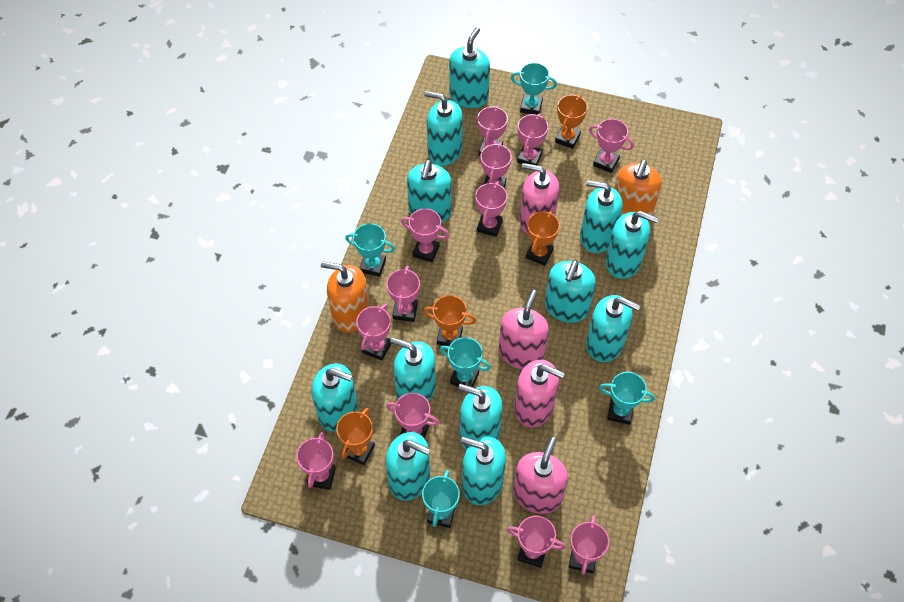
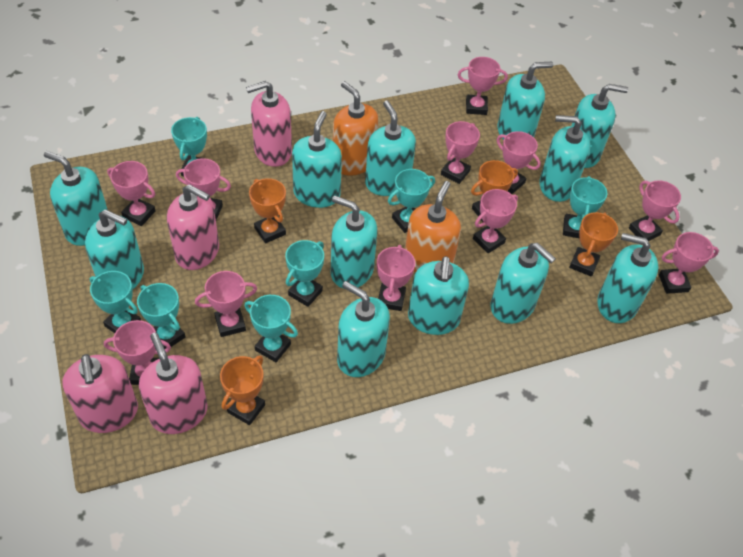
pink trophy: [296,432,336,490] [356,304,391,361] [386,266,420,322] [386,393,440,438] [401,208,450,262] [475,181,507,237] [477,105,508,156] [480,142,512,188] [507,516,565,568] [517,114,548,165] [569,515,609,575] [589,119,634,173] = 12 -> [104,320,171,385] [107,161,156,226] [176,158,231,220] [195,271,257,337] [377,245,415,311] [441,121,480,184] [458,57,508,115] [473,189,518,253] [497,131,540,194] [629,180,681,241] [659,232,719,294] = 11
turquoise trophy: [345,223,395,277] [422,470,460,528] [439,337,491,387] [511,63,557,115] [599,372,655,425] = 5 -> [90,271,141,333] [137,283,185,349] [171,117,207,176] [244,295,298,362] [285,240,324,307] [388,169,435,233] [563,176,607,238] = 7

